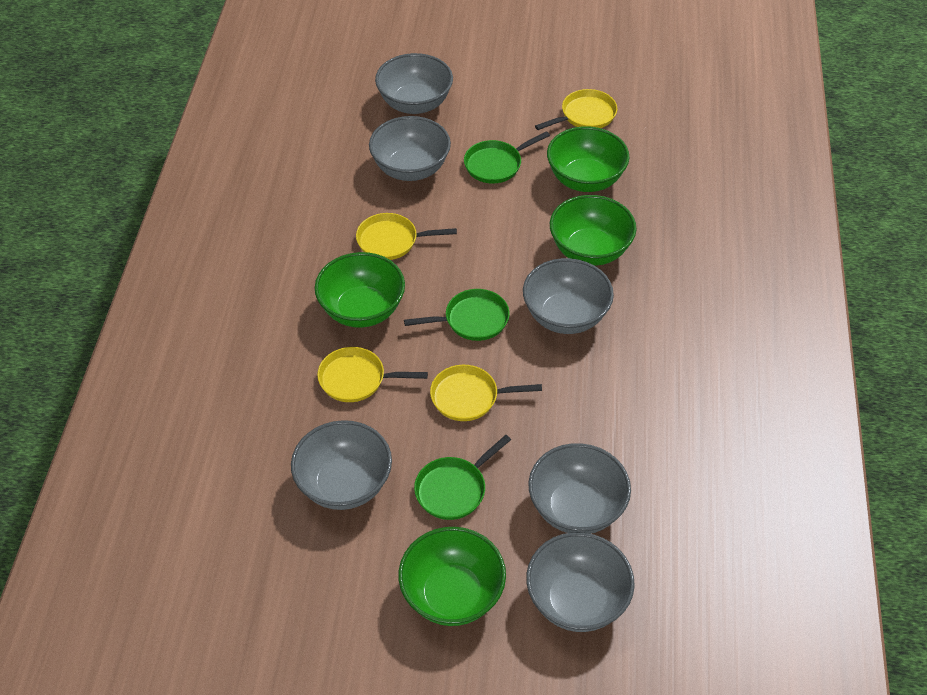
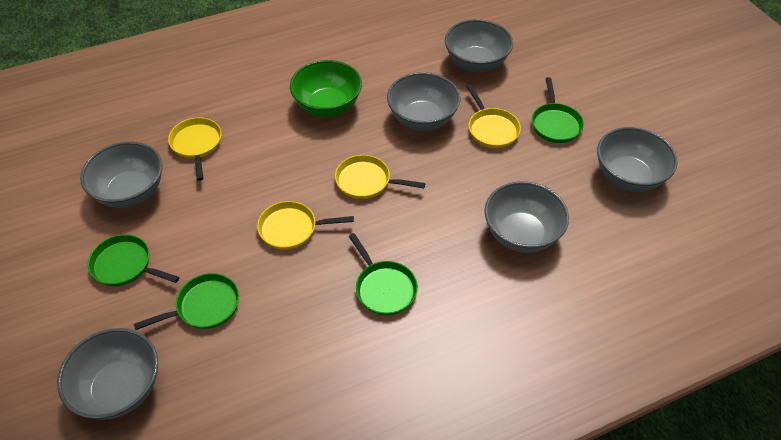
green bowl: [315,252,405,328] [398,527,506,626] [547,126,629,192] [550,195,637,266] = 4 -> [290,60,362,117] = 1
green pan: [404,289,510,341] [414,435,511,520] [464,131,550,184] = 3 -> [88,234,179,286] [134,273,239,330] [349,233,418,315] [532,77,584,143] = 4

